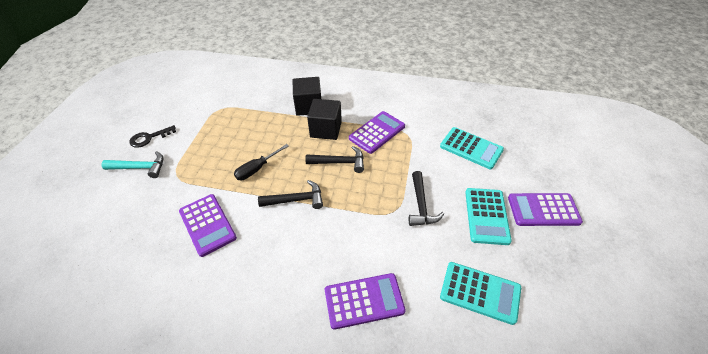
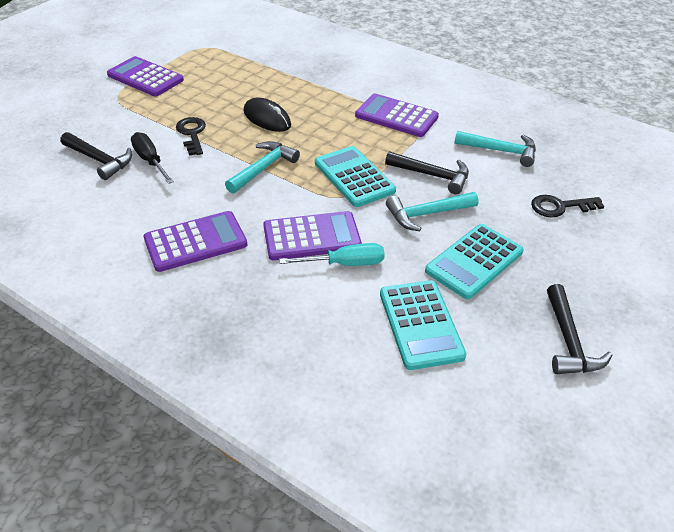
black cube: [293,77,321,116] [307,99,342,140] = 2 -> none = 0
black key: [130,125,176,148] = 1 -> [176,117,206,156] [531,195,604,218] = 2
black mouse: none = 0 -> [243,98,291,132] = 1
turquoise hammer: [102,151,164,178] = 1 -> [225,141,300,194] [386,192,478,231] [454,131,536,167] = 3
turquoise screwdriver: none = 0 -> [279,243,385,266] = 1

